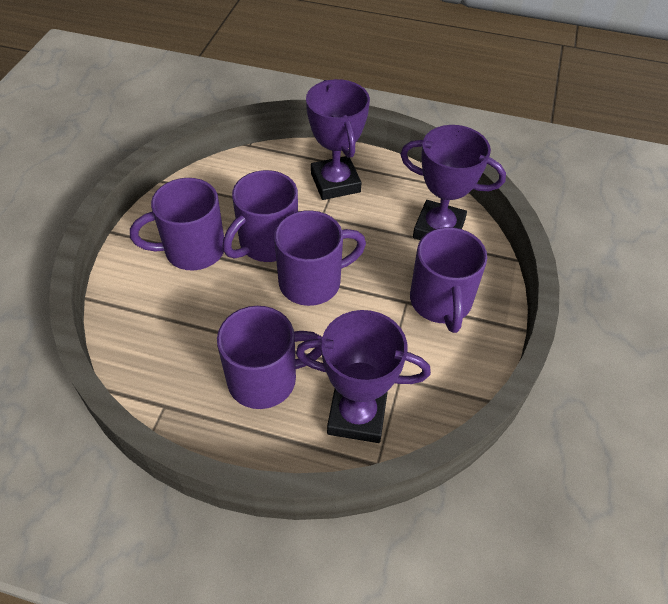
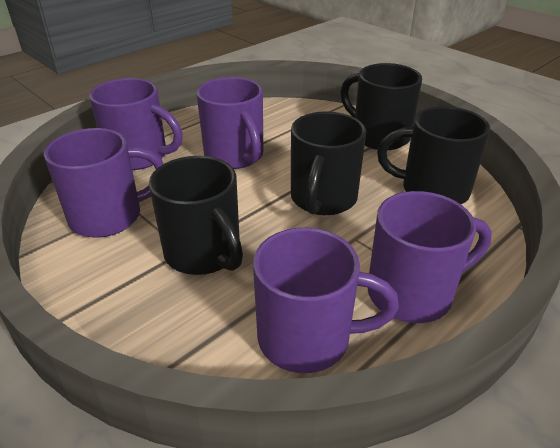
black mug: none = 0 -> [149,156,243,275] [291,111,366,215] [341,63,422,150] [377,106,490,204] = 4
purple trophy: [296,310,431,443] [306,79,370,200] [400,125,506,240] = 3 -> none = 0

